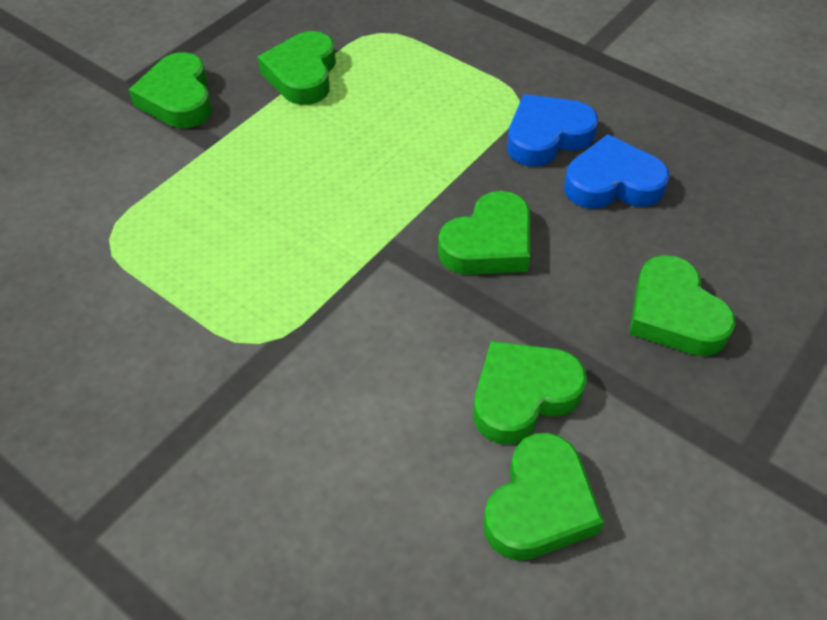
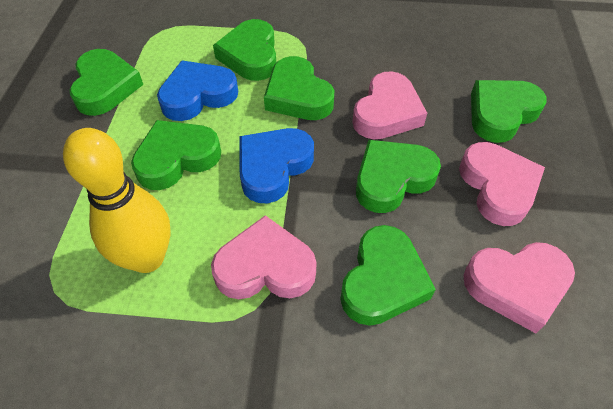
green heart: [129,52,212,128] [258,31,336,105] [438,191,530,275] [473,341,587,444] [483,433,604,561] [629,255,736,356] = 6 -> [70,49,143,116] [131,120,221,190] [213,19,276,81] [264,56,334,120] [340,225,436,326] [356,140,441,213] [471,80,547,143] = 7
pink heart: none = 0 -> [211,215,316,299] [352,71,427,139] [459,142,545,226] [463,242,575,333] = 4
yellow bowling pin: none = 0 -> [63,128,171,273] = 1

